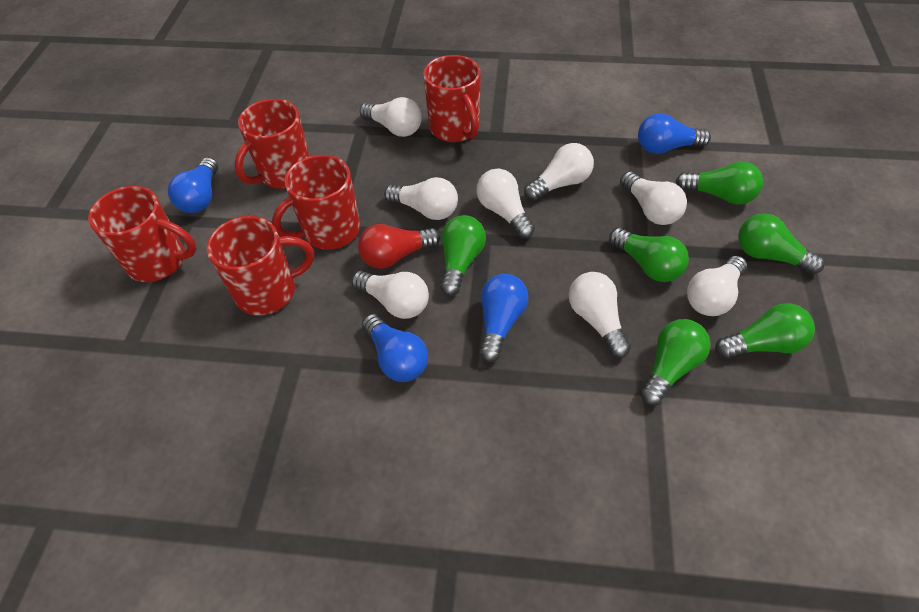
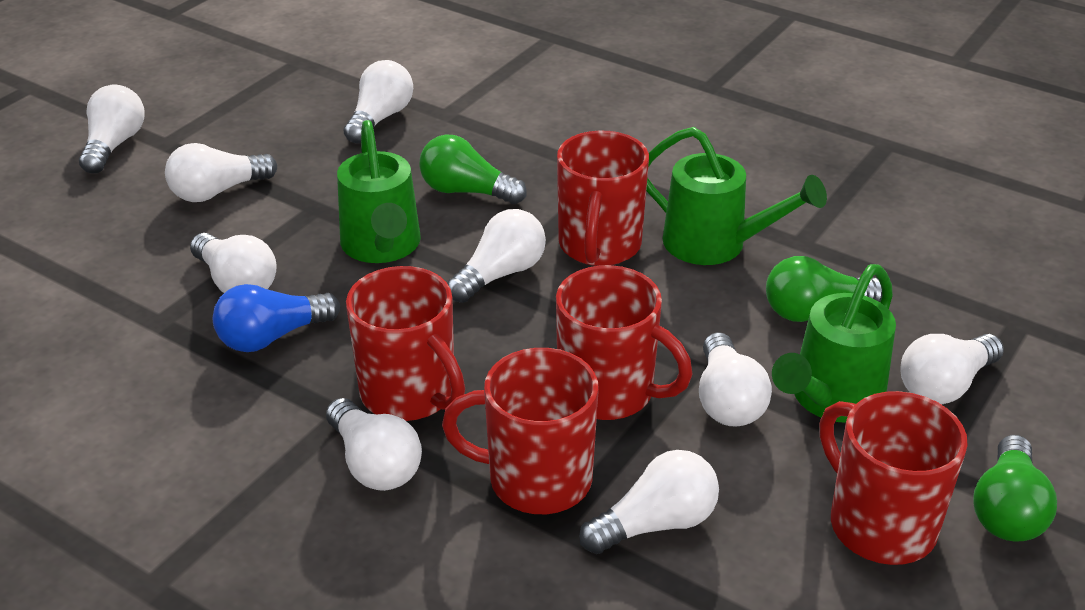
blue light bulb: [168,157,218,213] [362,314,428,382] [479,274,528,362] [638,113,711,154] = 4 -> [213,284,340,352] = 1
green light bulb: [440,215,486,296] [609,228,689,282] [640,319,711,406] [676,162,763,204] [715,304,815,359] [738,214,825,275] = 6 -> [419,135,527,204] [766,256,882,322] [973,435,1057,542] = 3
green watering can: none = 0 -> [337,120,421,263] [646,127,827,265] [772,264,896,423] = 3
red light bulb: [358,224,440,269] = 1 -> none = 0
white light bulb: [351,271,429,319] [360,97,422,137] [384,177,458,220] [476,169,535,238] [524,143,594,201] [569,272,631,358] [620,171,687,225] [687,256,747,316] = 8 -> [79,85,145,174] [165,143,277,202] [190,233,277,293] [326,398,422,491] [344,60,413,144] [447,209,546,303] [579,450,719,554] [699,332,772,427] [900,334,1004,405] = 9

